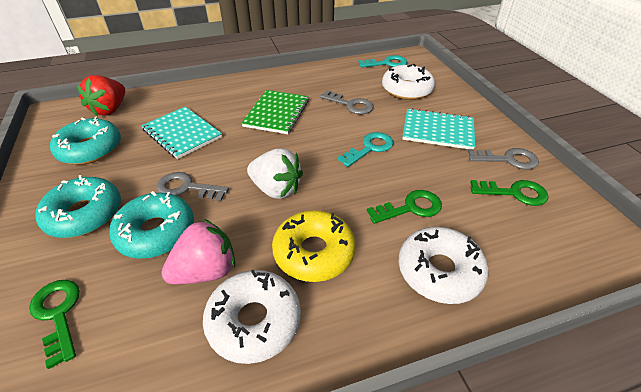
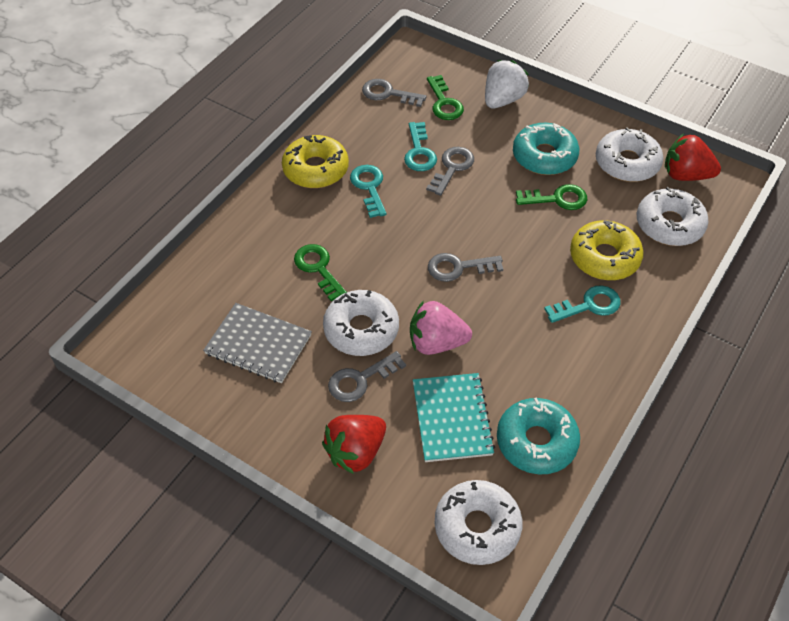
green notebook: [241,90,309,134] = 1 -> none = 0
grey key: [157,172,229,201] [320,90,374,114] [468,148,539,170] = 3 -> [328,351,406,402] [362,79,426,107] [426,147,474,196] [428,253,503,282] = 4
grey notebook: none = 0 -> [203,303,312,383] = 1
red strawberry: [77,75,125,117] = 1 -> [322,415,386,474] [665,134,721,181] = 2
turquoise donut: [36,175,121,238] [50,116,121,165] [109,191,194,259] = 3 -> [497,397,580,474] [513,123,579,175] = 2
turquoise key: [337,132,393,167] [359,55,407,68] = 2 -> [350,165,387,218] [404,122,437,171] [544,285,621,323] = 3
turquoise notebook: [141,107,222,159] [402,108,475,149] = 2 -> [413,373,495,462] = 1
white donut: [203,269,301,364] [382,64,435,100] [399,227,489,304] = 3 -> [323,290,399,356] [435,480,522,565] [596,127,664,182] [637,187,708,246] = 4
yellow donut: [272,210,355,282] = 1 -> [282,135,349,188] [570,220,644,280] = 2

